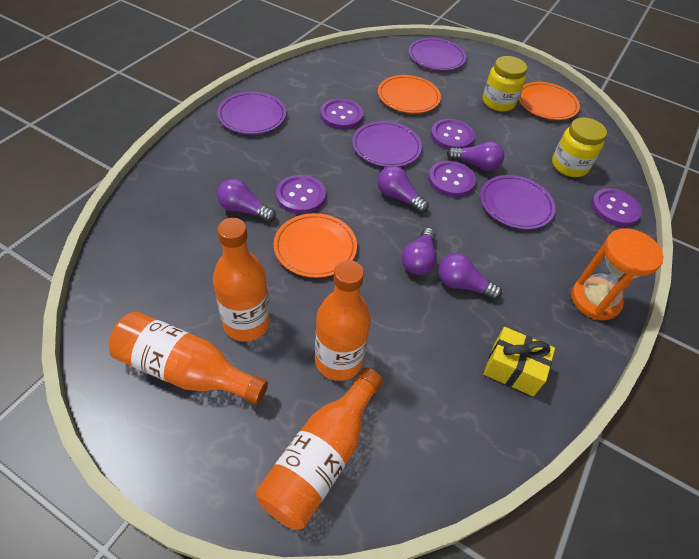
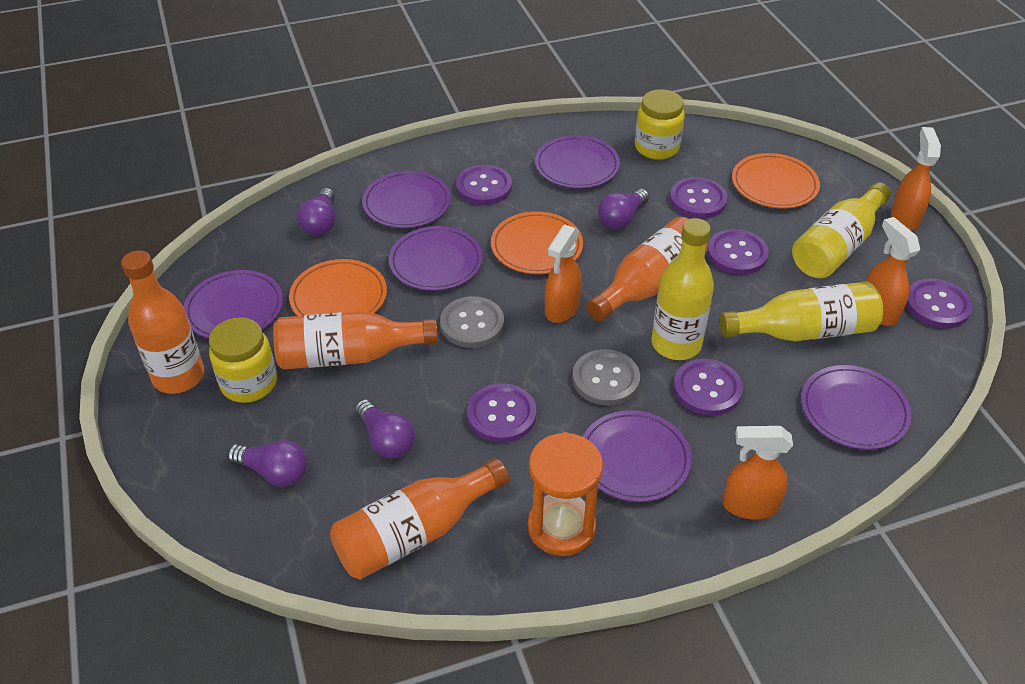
grey button: none = 0 -> [440,296,504,348] [572,349,640,406] = 2
orange spray bottle: none = 0 -> [545,225,581,323] [723,426,793,519] [866,217,920,326] [891,127,941,231] = 4
purple button: [276,175,326,214] [320,99,363,129] [428,161,476,197] [431,119,475,150] [591,188,642,227] = 5 -> [456,165,512,205] [467,383,536,443] [670,177,728,219] [673,359,743,416] [707,229,769,275] [906,278,972,328] = 6
purple light bulb: [217,179,276,223] [377,166,429,213] [402,228,437,275] [438,253,502,300] [447,141,504,171] = 5 -> [228,440,307,487] [298,188,335,235] [354,399,415,459] [598,189,649,229] = 4
purple plate: [217,92,286,134] [352,121,422,167] [408,38,466,71] [480,175,555,230] = 4 -> [184,270,283,339] [362,171,451,228] [389,226,483,291] [535,135,620,189] [583,410,692,502] [801,365,912,450] = 6
yellow bottle: none = 0 -> [652,218,714,360] [720,281,883,341] [792,183,891,278] = 3
yellow gift: [484,327,555,396] = 1 -> none = 0

